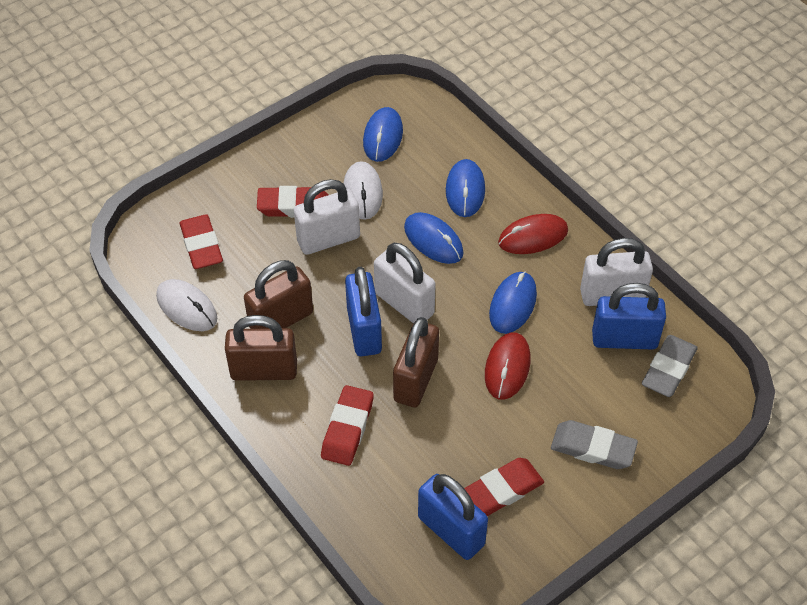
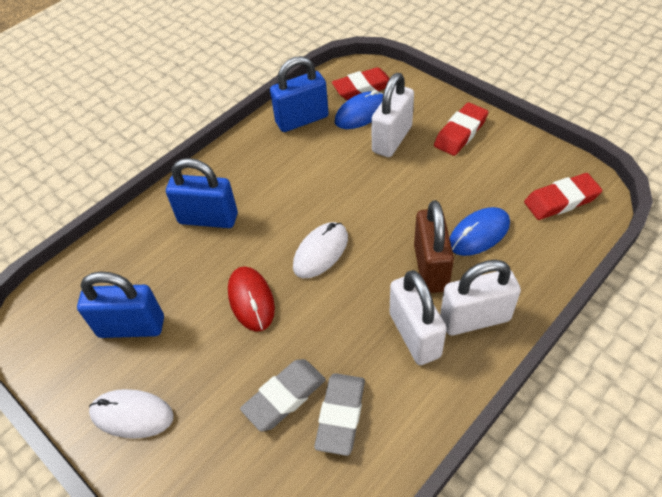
blue mouse: [363,107,403,162] [404,212,464,264] [446,159,485,217] [489,271,537,334] = 4 -> [335,90,384,129] [450,207,510,256] = 2
brown padlock: [225,315,297,381] [244,260,313,329] [393,317,439,407] = 3 -> [414,200,454,293] = 1
red eraser: [180,214,223,269] [257,186,329,218] [321,385,374,466] [464,458,544,516] = 4 -> [332,67,390,100] [434,102,488,156] [524,173,602,220] = 3
red mouse: [485,332,531,400] [498,214,568,254] = 2 -> [228,266,275,332] = 1

